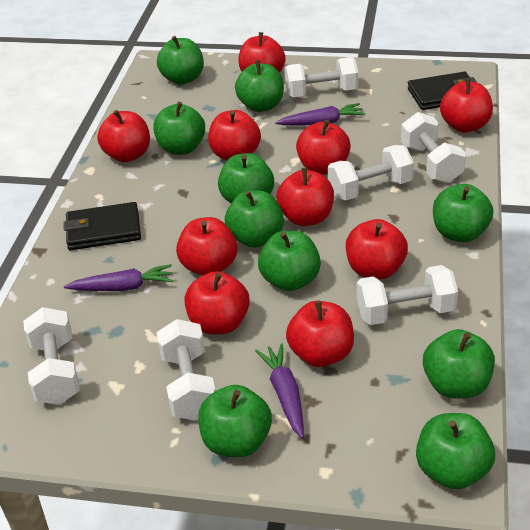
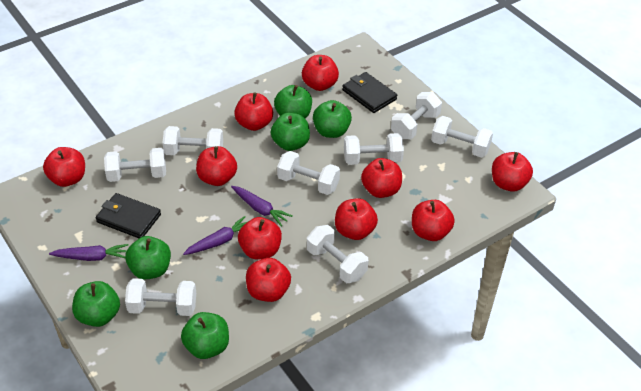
green apple: [153,102,205,155] [157,36,204,84] [198,385,272,457] [218,153,274,203] [225,190,284,248] [235,60,284,112] [258,231,321,291] [416,413,495,489] [423,329,495,398] [433,184,493,242] = 10 -> [72,281,120,327] [125,236,171,279] [181,312,229,359] [271,113,310,151] [274,85,312,118] [313,100,352,138] = 6
white dumbbell: [23,307,80,405] [156,319,215,420] [284,57,358,97] [328,145,414,201] [357,265,458,325] [401,112,466,183] = 6 -> [104,148,166,182] [125,278,196,316] [162,126,223,155] [277,151,340,195] [307,225,368,283] [344,133,404,165] [391,92,442,139] [431,116,493,158] = 8

